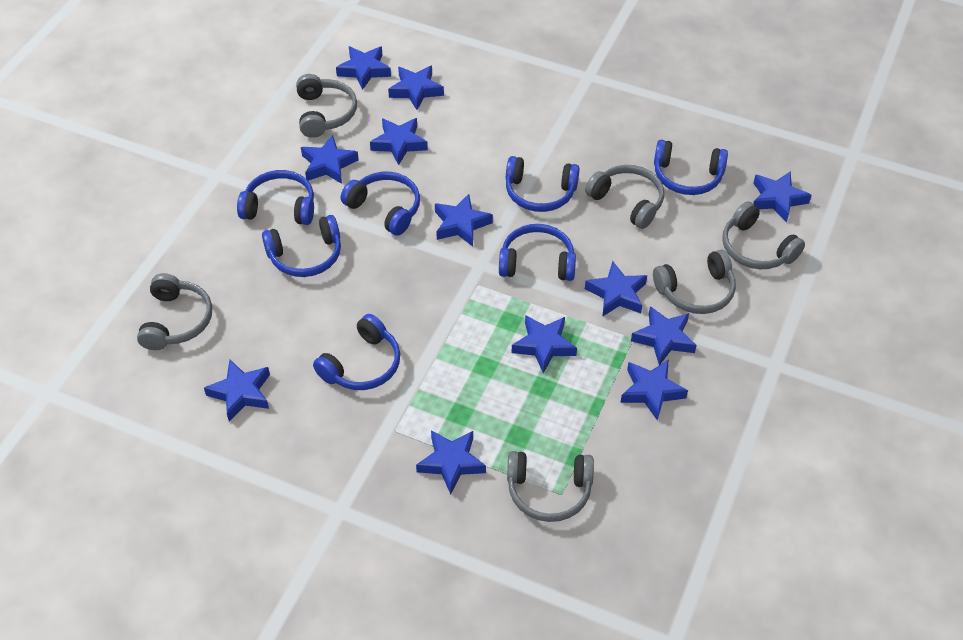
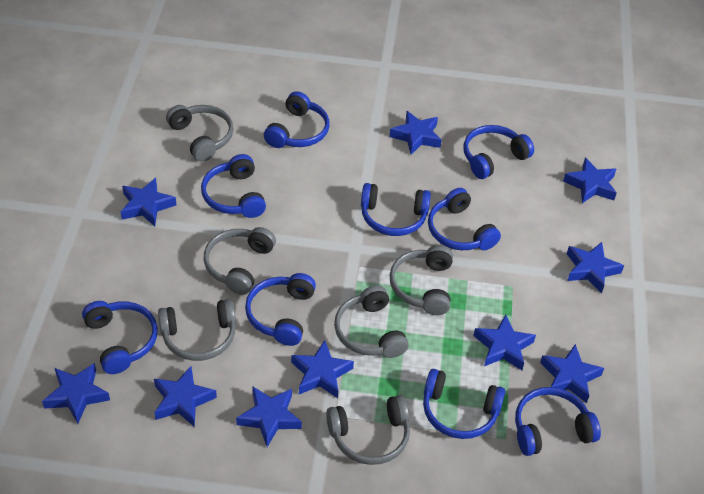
blue headphones: [237,170,314,225] [262,215,341,277] [313,314,400,390] [341,172,420,236] [499,224,576,281] [506,156,580,212] [654,140,728,195] = 7 -> [82,301,158,374] [201,154,266,218] [245,273,316,346] [264,91,329,148] [361,183,431,236] [423,369,505,439] [428,188,501,250] [464,125,534,179] [515,387,601,456] = 9
blue star: [204,359,270,422] [301,135,359,184] [336,46,391,90] [370,118,428,165] [388,65,444,110] [416,430,486,495] [435,194,493,247] [512,315,577,374] [585,261,647,317] [620,360,688,420] [631,306,697,365] [753,171,811,222] = 12 -> [42,363,110,424] [121,178,176,226] [154,366,217,427] [236,386,302,447] [291,340,354,398] [389,111,442,155] [473,314,536,370] [540,344,604,403] [563,158,617,203] [567,242,624,293] = 10

